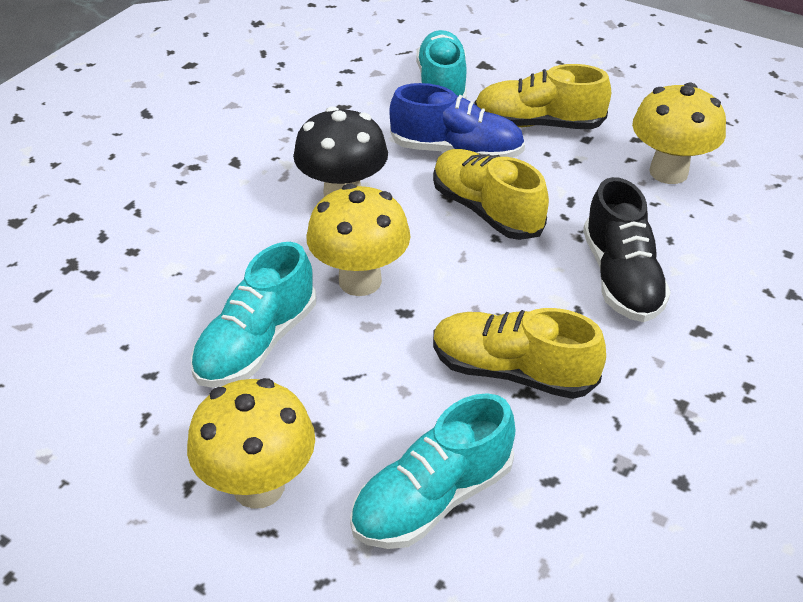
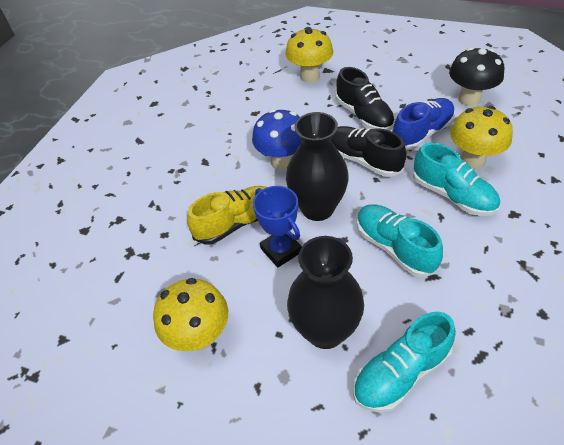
black shoe: [583,177,671,322] = 1 -> [331,126,407,177] [336,67,395,131] = 2
black vase: none = 0 -> [286,112,349,221] [287,236,364,349] = 2
blue mushroom: none = 0 -> [252,109,302,170] = 1
blue trophy: none = 0 -> [253,186,302,267] = 1
yellow shoe: [433,149,549,240] [433,308,606,399] [475,64,611,129] = 3 -> [187,186,267,245] = 1

